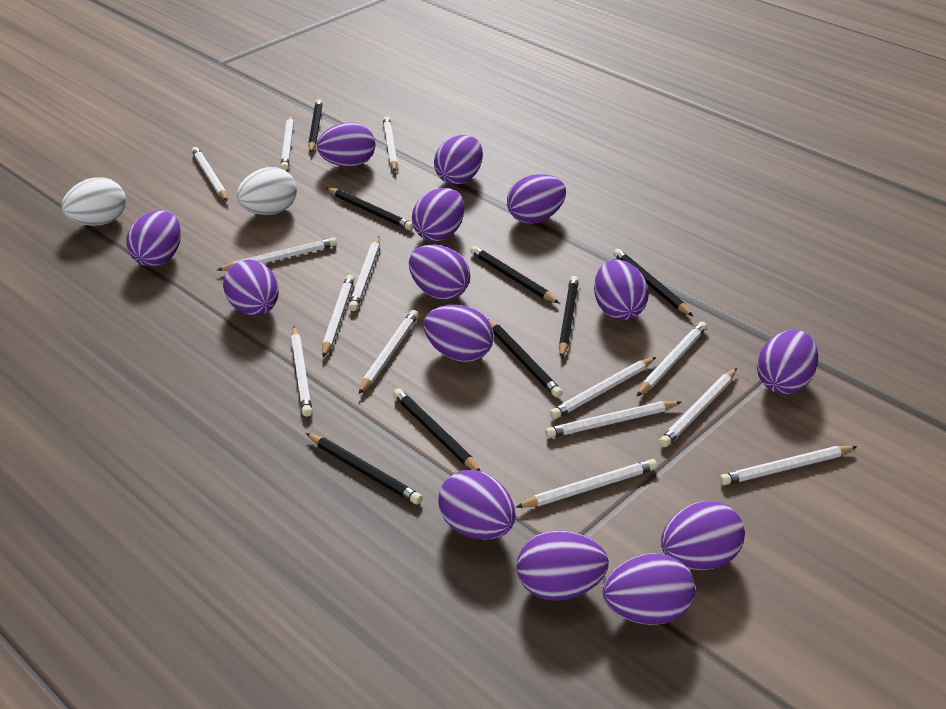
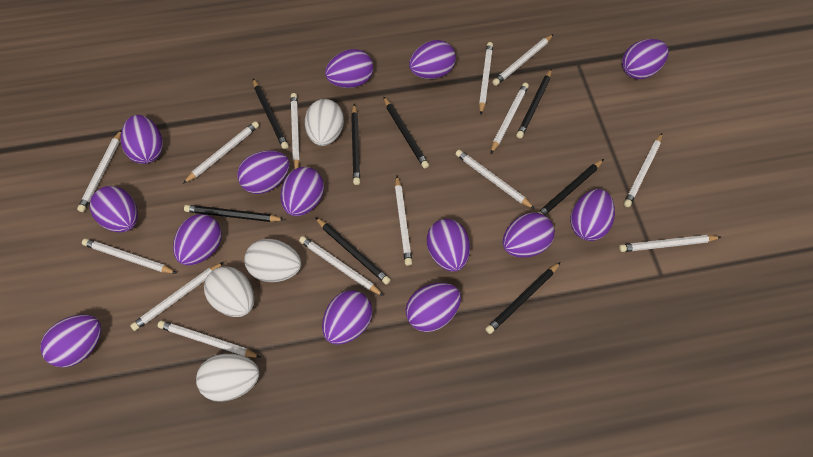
white egg: [62,177,126,226] [237,167,297,215] = 2 -> [196,354,259,402] [204,266,254,317] [244,239,301,282] [305,99,344,146] = 4

